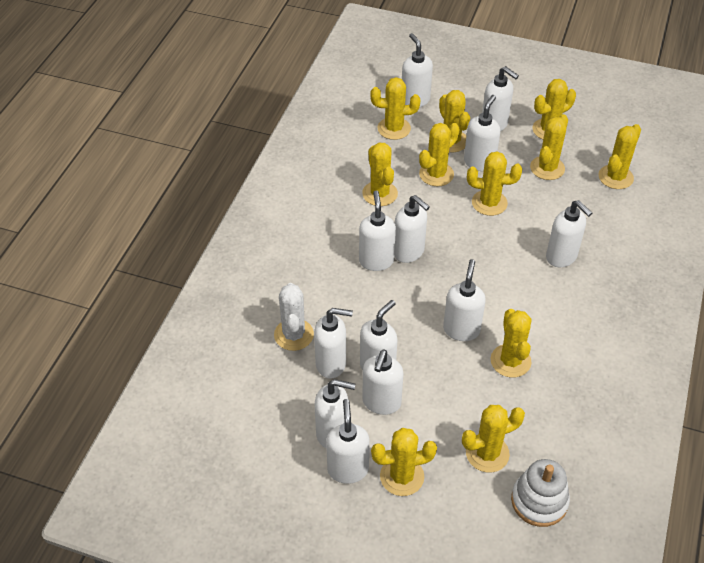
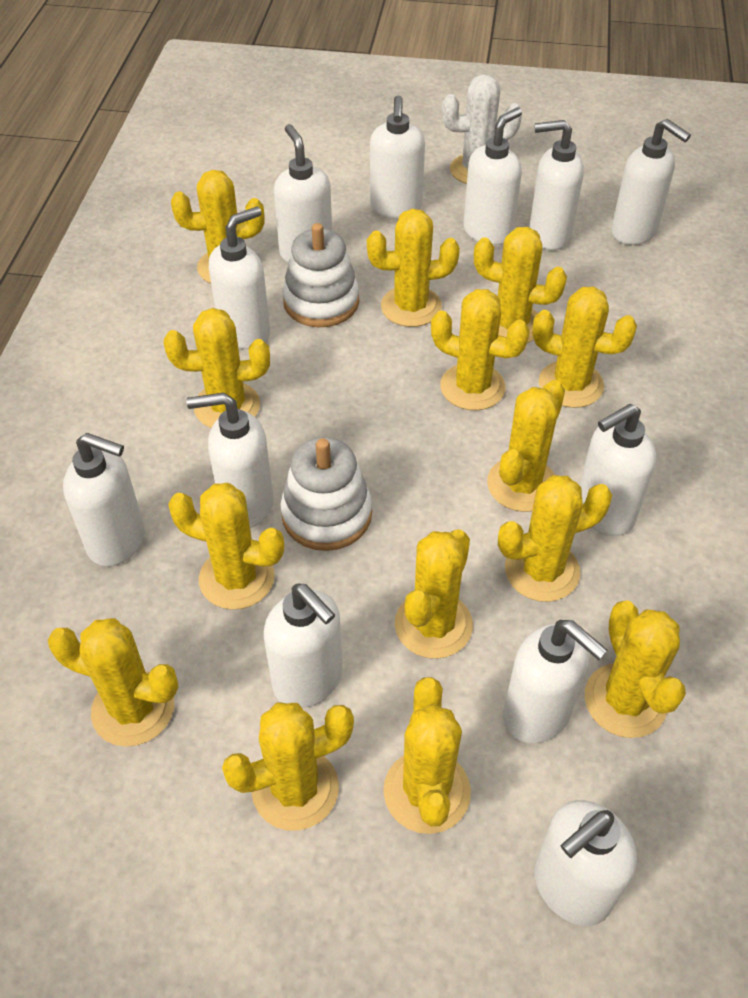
white stacking toy: [511,459,570,527] = 1 -> [280,437,372,551] [282,223,359,327] = 2
yellow cactus: [362,142,398,206] [371,77,420,140] [371,428,437,496] [419,123,460,186] [439,90,470,152] [462,405,525,473] [467,151,522,216] [491,309,532,378] [530,114,568,180] [533,79,576,139] [599,124,641,189] = 11 -> [48,618,179,747] [164,308,270,428] [168,483,284,610] [171,170,264,283] [222,703,354,831] [367,209,460,327] [383,677,471,834] [395,529,473,659] [431,289,530,410] [474,227,567,343] [487,380,565,512] [498,475,612,602] [532,286,637,408] [585,600,686,738] = 14

